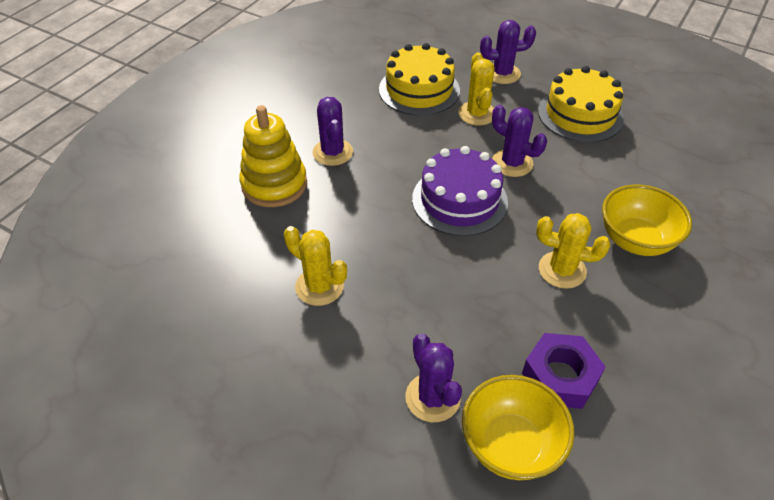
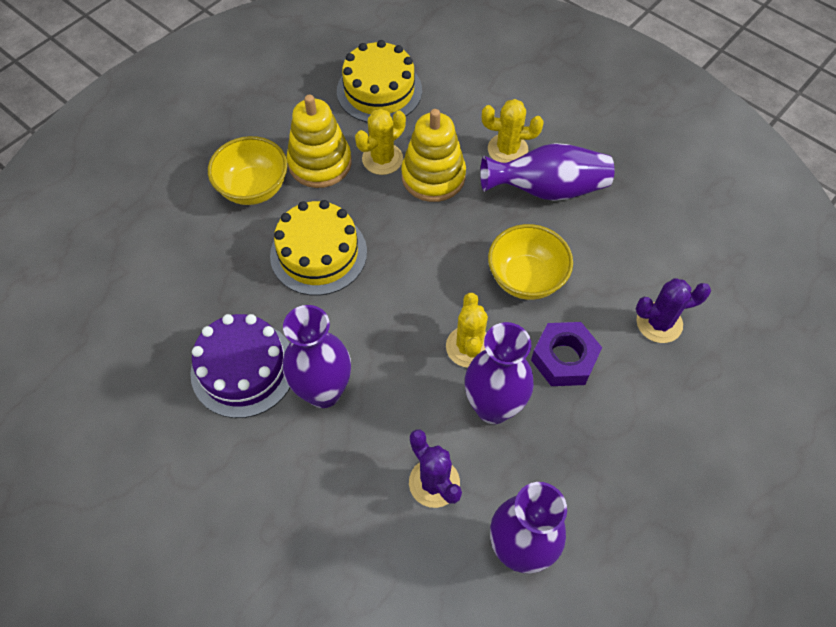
purple cactus: [312,97,353,166] [406,333,462,422] [480,20,536,84] [492,105,547,177] = 4 -> [409,430,462,508] [636,278,711,343] = 2
purple vase: none = 0 -> [283,305,351,408] [465,322,534,424] [480,143,615,201] [490,482,567,573] = 4
yellow stacking toy: [239,105,307,207] = 1 -> [287,95,352,188] [401,109,466,202] = 2

